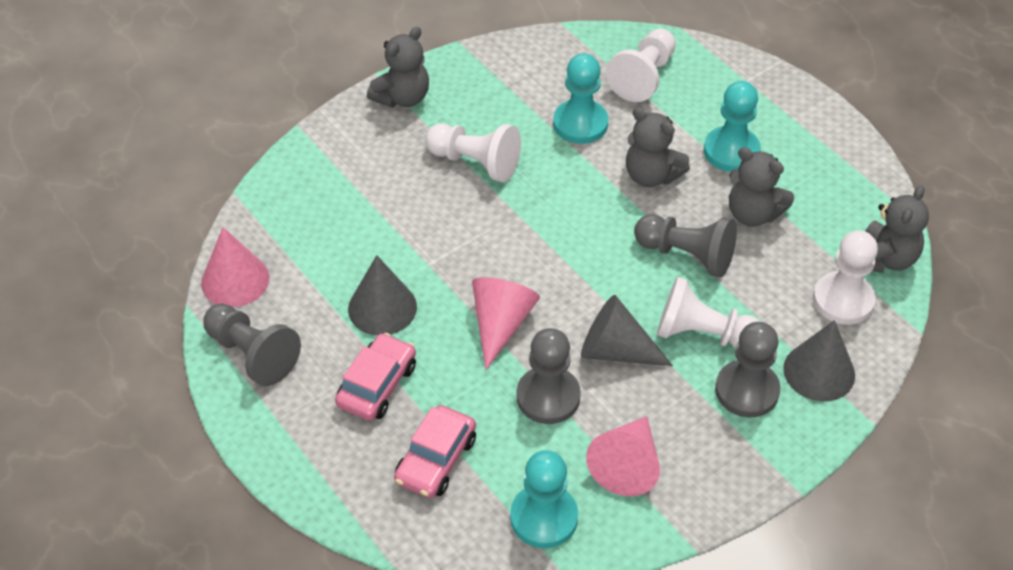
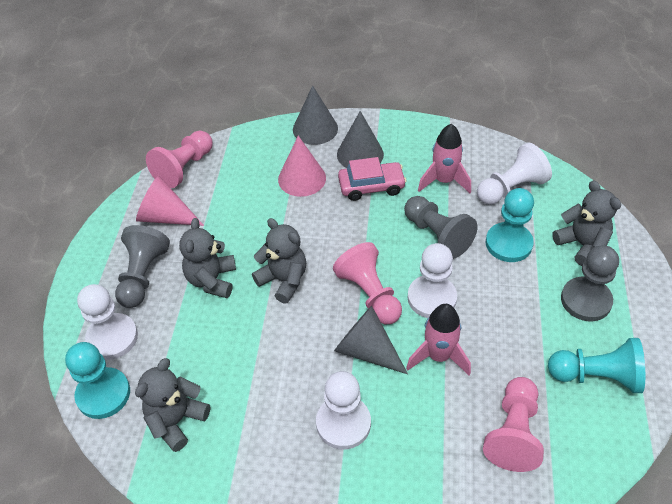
grey pawn: [203,304,301,386] [517,328,581,424] [634,214,737,278] [715,322,780,418] = 4 -> [115,225,170,308] [404,196,477,259] [561,245,619,321] = 3
pink car: [335,333,416,421] [394,405,476,498] = 2 -> [338,157,406,201] = 1
pink cone: [201,227,269,307] [472,277,540,370] [586,416,660,496] = 3 -> [136,176,204,226] [278,136,326,197] = 2
pink pawn: none = 0 -> [146,131,213,188] [333,242,402,324] [483,377,544,472] = 3
pink rocket: none = 0 -> [406,304,471,375] [418,124,471,193] = 2

